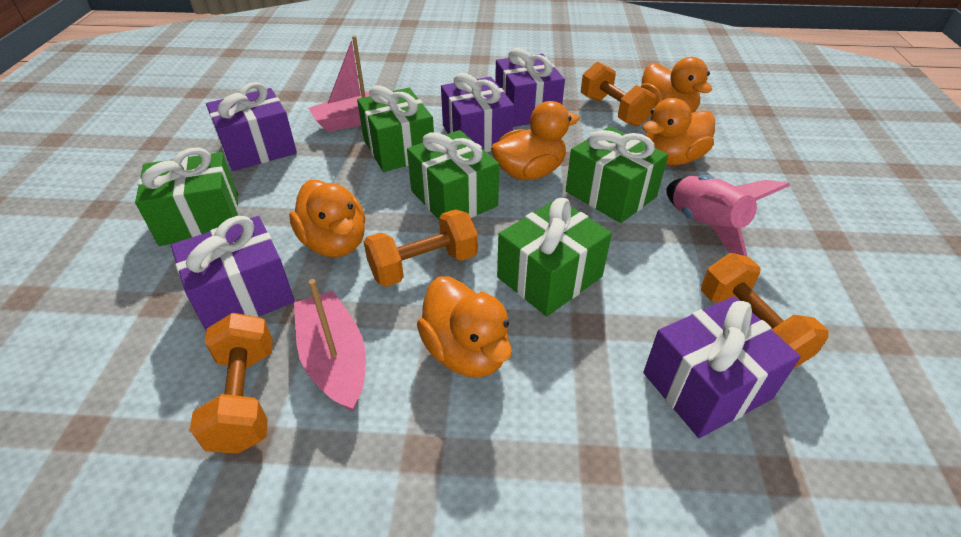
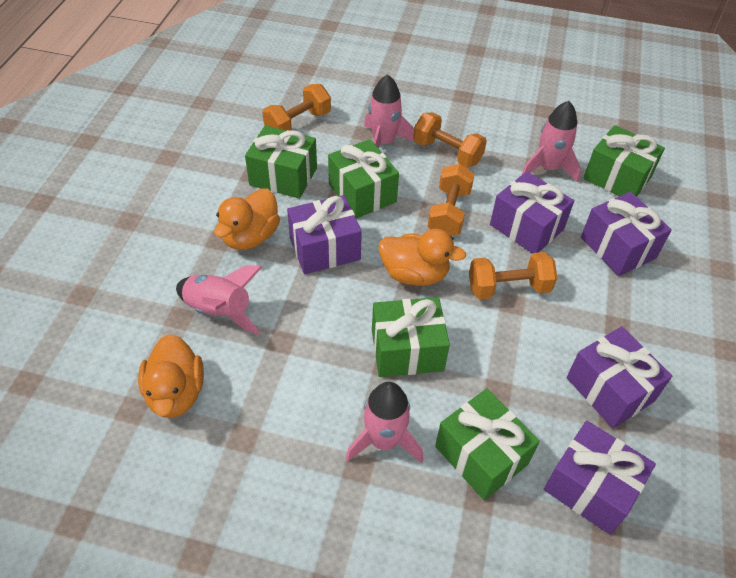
orange duck: [289,180,366,257] [417,277,512,377] [491,101,579,180] [641,57,712,113] [643,98,715,165] = 5 -> [138,334,204,418] [214,188,280,250] [379,229,466,286] = 3
pink boat: [294,279,366,412] [308,36,392,132] = 2 -> none = 0
pink rocket: [666,175,790,257] = 1 -> [176,265,262,335] [346,382,423,463] [364,74,414,148] [522,101,581,182] = 4

